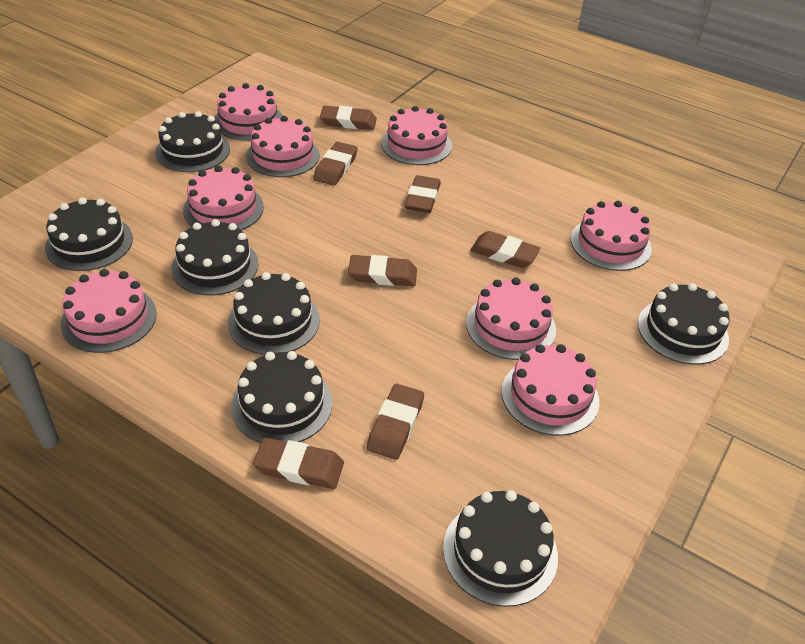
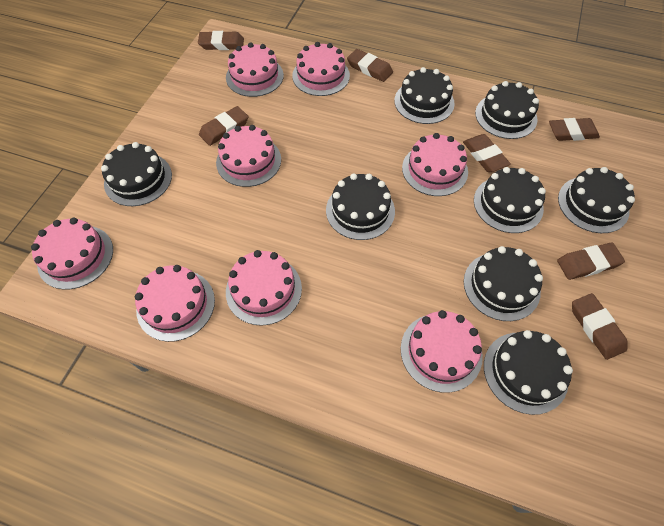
black cake: [45,198,133,271] [155,111,230,172] [171,219,259,295] [228,272,320,355] [231,351,332,443] [443,490,558,607] [638,283,730,365] = 7 -> [101,142,172,206] [326,173,395,240] [394,67,455,124] [464,246,543,321] [474,167,546,233] [475,81,539,139] [484,330,573,415] [558,167,635,233] = 8

